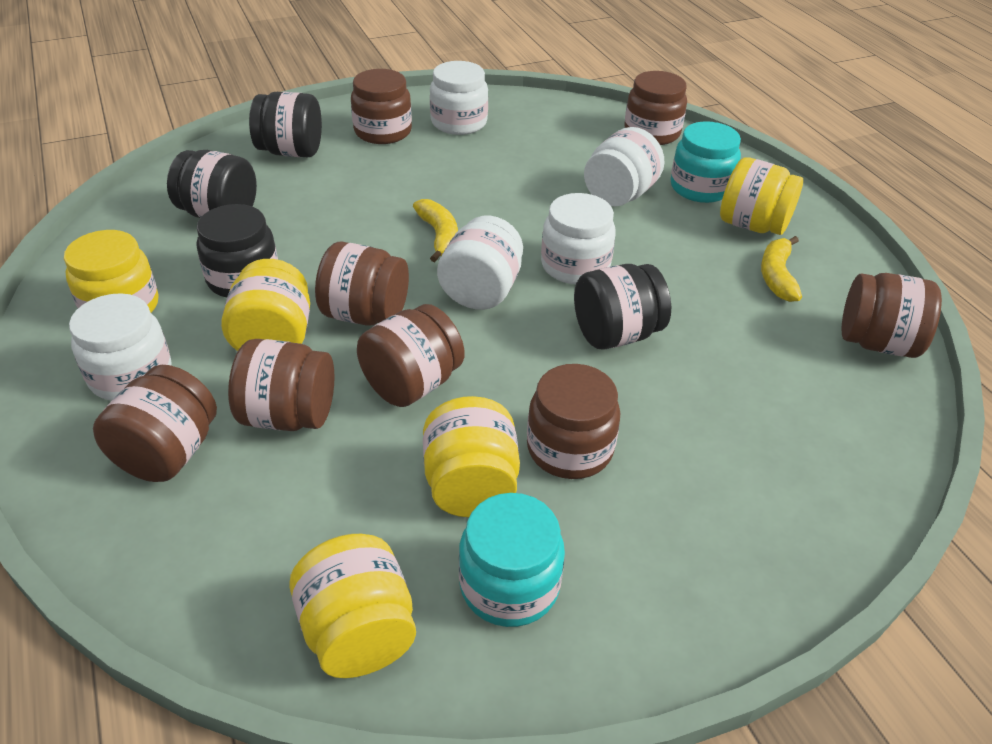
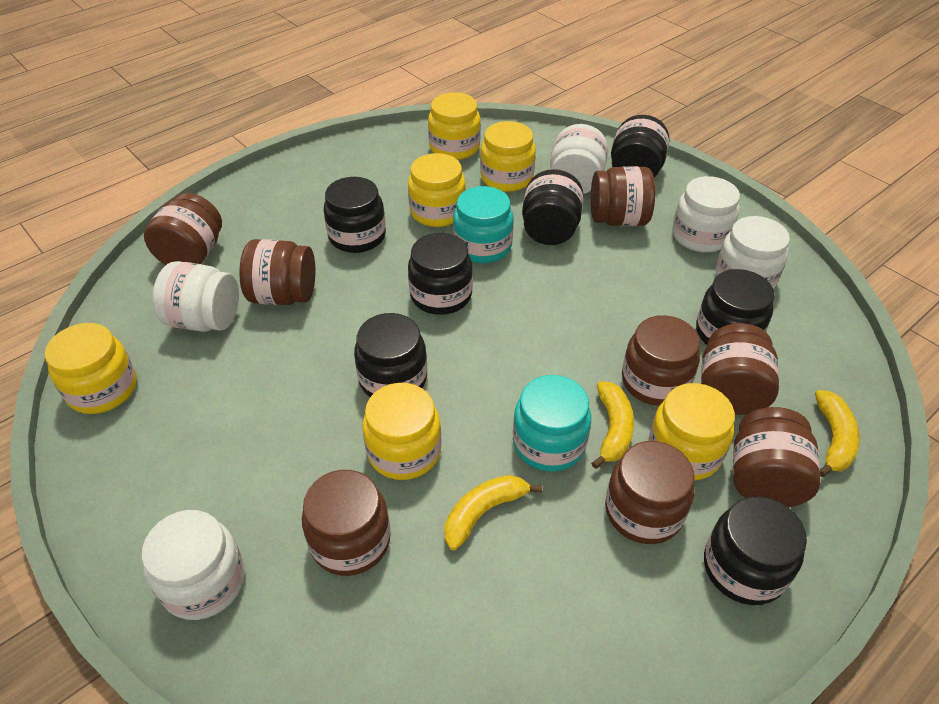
black jar: [167,150,257,218] [196,204,278,297] [249,92,322,157] [574,264,671,349] = 4 -> [324,177,386,253] [354,313,427,397] [408,233,473,315] [522,169,584,245] [611,115,669,178] [696,269,775,345] [704,496,807,605] = 7
yellow banana: [413,199,458,262] [761,236,802,302] = 2 -> [444,475,543,551] [591,381,634,469] [815,390,860,477] = 3
yellow jar: [64,230,158,313] [221,259,310,351] [289,534,416,678] [423,396,520,517] [720,157,803,235] = 5 -> [45,323,137,414] [362,383,442,480] [408,153,466,227] [428,92,481,160] [480,121,536,192] [648,383,735,481] = 6

